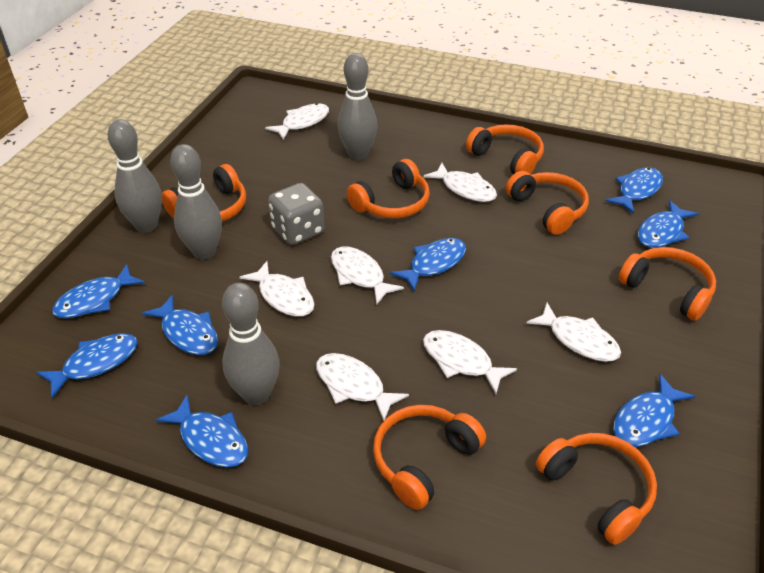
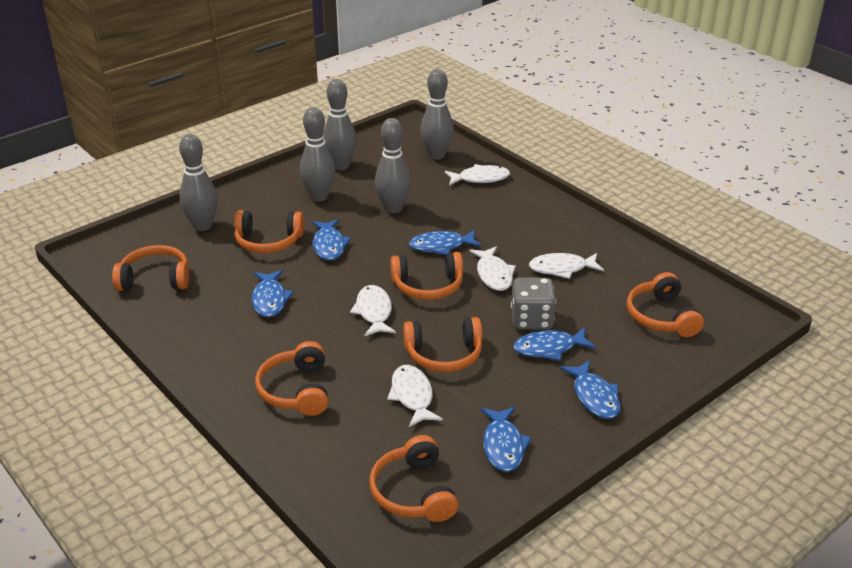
blue fish: [36,333,138,398] [52,264,145,318] [142,295,218,355] [155,395,248,467] [390,238,466,292] [605,167,663,214] [613,374,695,447] [638,200,699,248] = 8 -> [251,270,294,317] [312,219,351,260] [409,230,482,255] [481,407,532,472] [513,327,596,361] [560,360,620,419] = 6
grey bowling pin: [108,119,162,233] [170,144,222,260] [222,283,280,405] [337,53,378,160] = 4 -> [179,134,218,231] [300,107,336,202] [323,79,357,170] [375,118,411,213] [420,69,454,159] = 5
white fish: [240,261,314,317] [265,103,329,140] [316,353,409,421] [331,246,404,305] [423,163,497,202] [423,330,517,394] [526,303,621,362] = 7 -> [350,285,396,337] [387,365,443,427] [445,164,510,185] [469,246,516,291] [529,253,604,279] = 5

